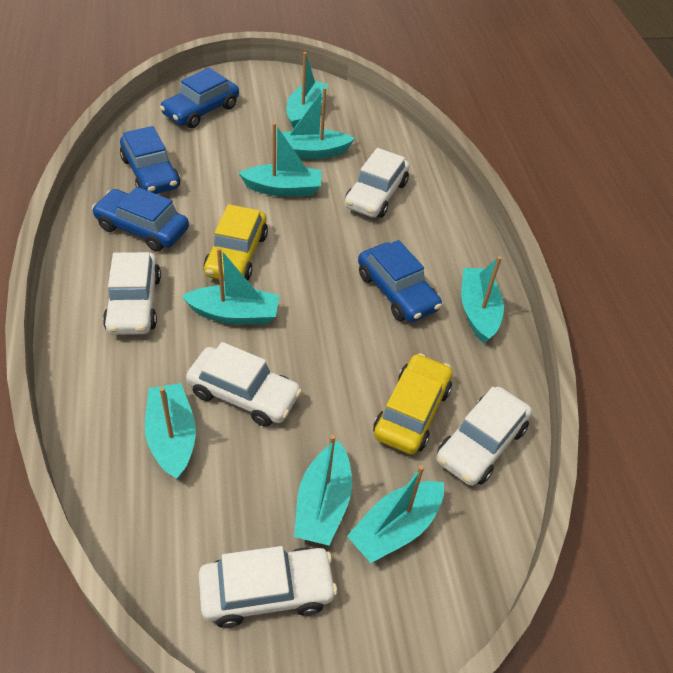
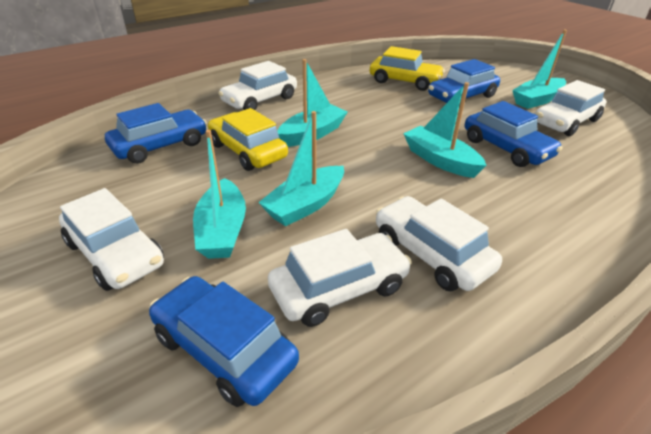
turquoise boat: [145,383,196,480] [182,248,279,324] [239,122,322,196] [276,87,355,159] [287,52,329,129] [294,435,352,546] [347,465,444,563] [461,256,504,344] = 8 -> [193,130,246,259] [258,111,344,226] [278,59,347,147] [403,82,487,178] [512,30,567,109] = 5

